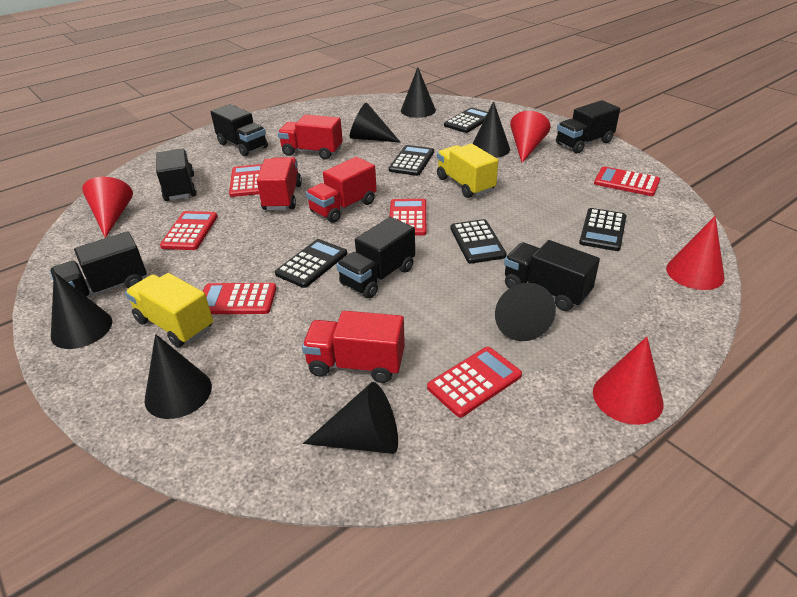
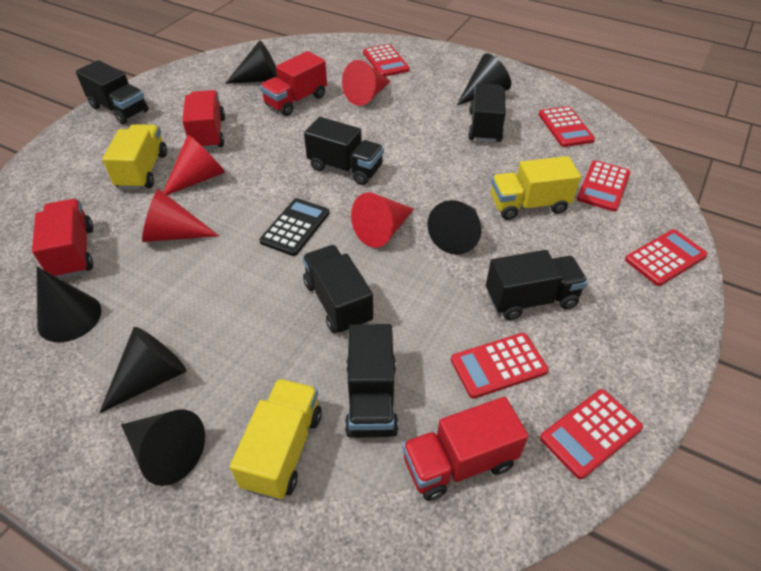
black calculator: [275,239,347,288] [389,145,434,176] [444,107,488,133] [450,219,507,264] [579,208,626,251] = 5 -> [259,198,329,256] = 1
black cone: [51,272,112,349] [145,334,212,419] [303,382,398,454] [350,103,401,143] [401,67,436,118] [472,101,510,158] [495,283,556,341] = 7 -> [37,267,101,342] [99,327,187,413] [121,409,205,486] [225,40,277,84] [428,200,481,255] [457,54,511,105] = 6
yellow truck: [125,273,213,347] [437,144,498,198] = 2 -> [102,124,167,190] [230,379,322,500] [491,156,581,220] = 3

